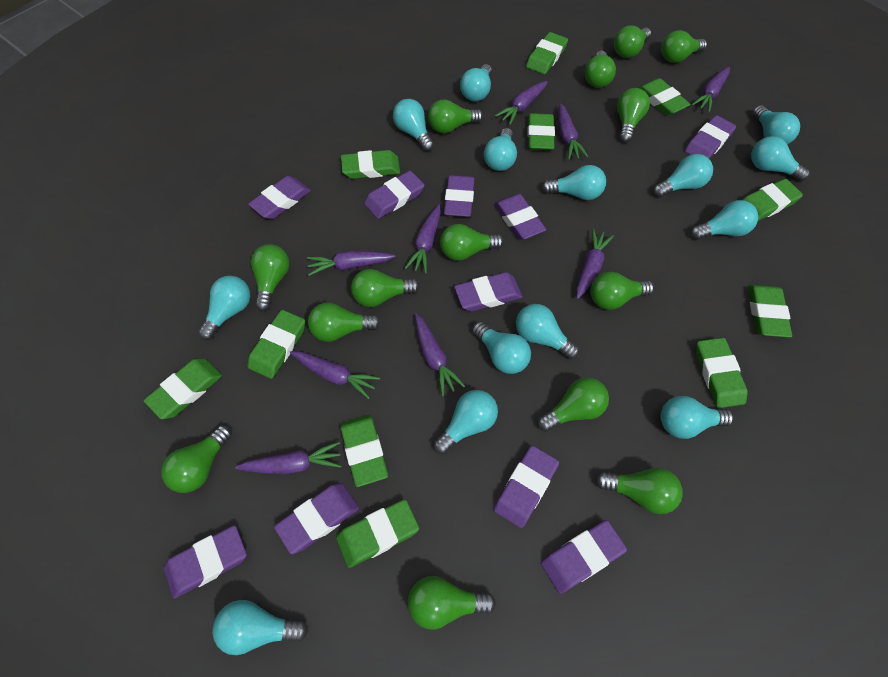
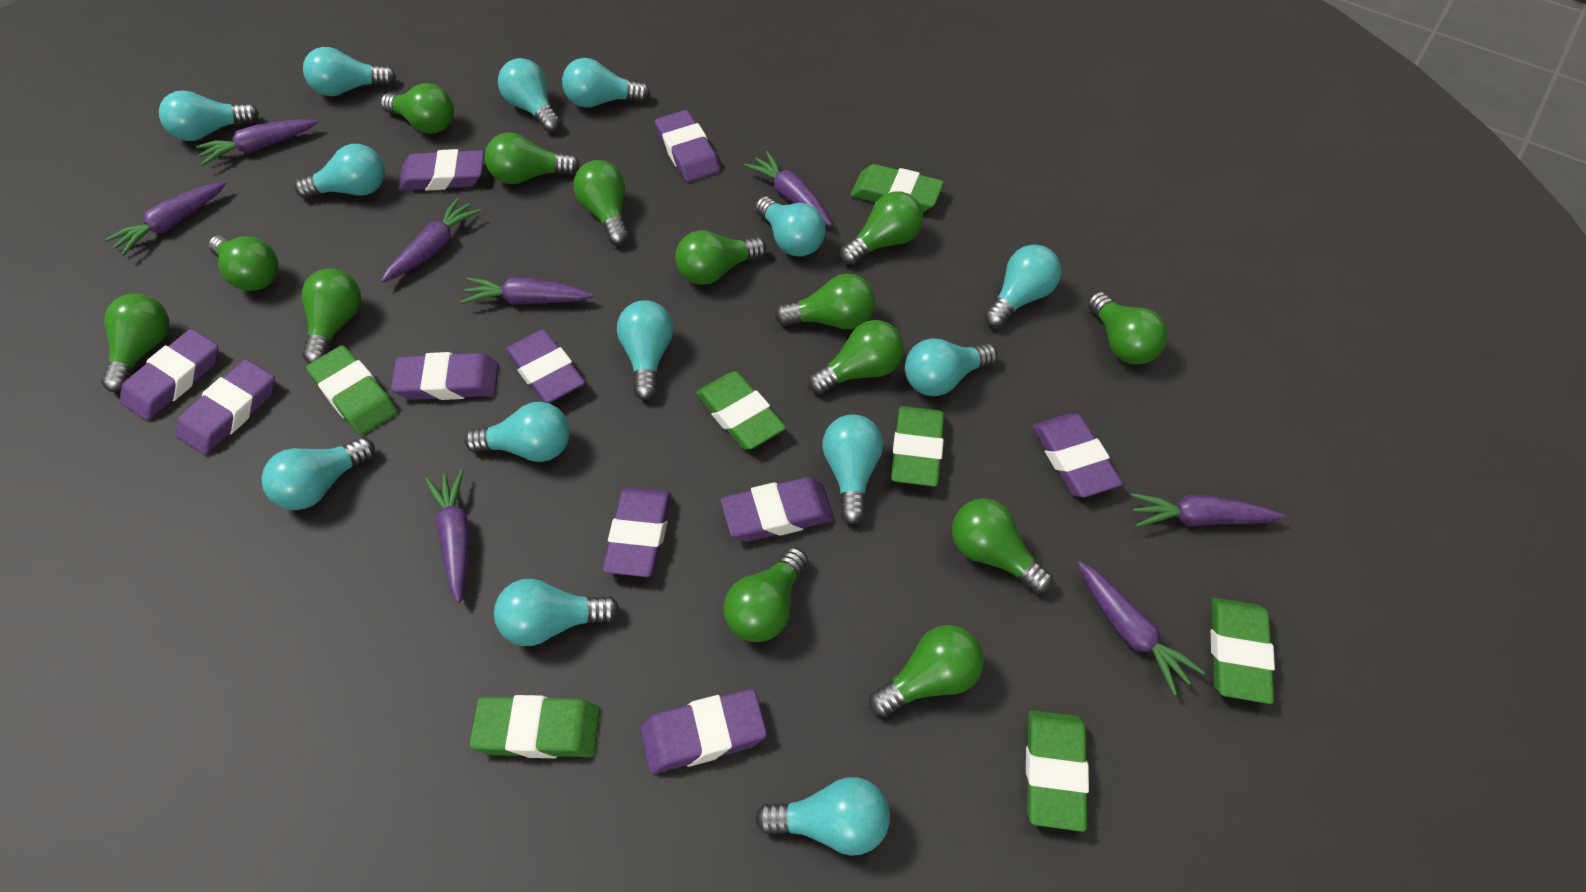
green eraser: [144,358,222,419] [247,310,305,379] [336,499,419,568] [340,414,388,487] [341,150,400,179] [526,32,568,74] [527,113,555,150] [638,78,690,116] [696,338,748,408] [742,179,803,221] [748,285,792,337] = 11 -> [306,345,398,435] [470,695,600,758] [696,371,786,450] [850,164,944,212] [891,406,945,487] [1026,710,1089,832] [1211,598,1275,704] = 7
purple carrot: [235,442,342,474] [290,351,380,399] [307,251,395,276] [405,204,441,274] [415,314,465,396] [495,81,548,125] [558,103,588,160] [576,229,614,299] [692,67,730,112] = 9 -> [105,181,226,256] [196,119,318,165] [381,198,481,282] [425,469,470,603] [461,277,594,305] [744,151,832,226] [1078,561,1205,695] [1131,493,1285,527] = 8

